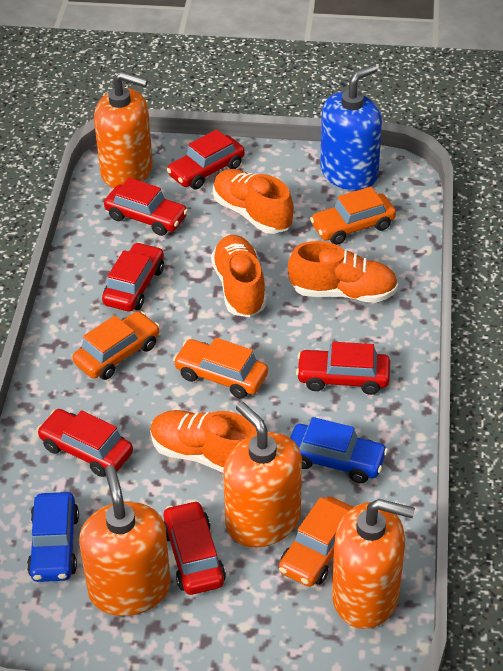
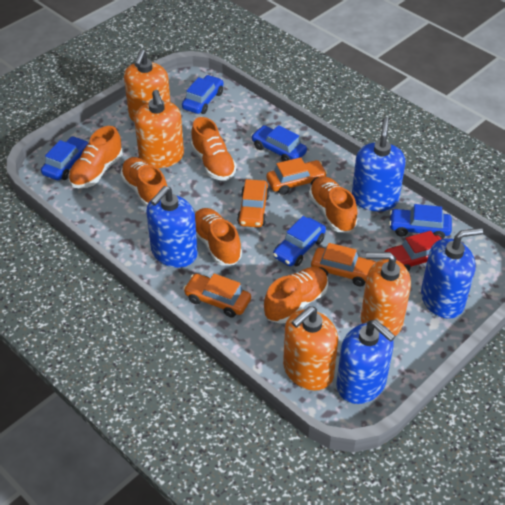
blue car: [27,492,79,582] [290,417,388,483] = 2 -> [41,136,89,180] [182,75,224,114] [251,125,307,161] [273,216,326,267] [389,204,452,239] = 5
blue soap dispenser: [320,64,382,191] = 1 -> [146,186,198,268] [336,320,395,404] [352,118,406,211] [421,228,483,319] = 4
orange shoe: [150,410,257,473] [211,235,267,317] [213,169,294,234] [288,241,398,303] = 4 -> [68,126,123,188] [120,157,168,207] [191,117,237,181] [195,208,242,265] [264,267,328,324] [309,176,357,233] = 6
red car: [37,409,133,477] [102,242,164,311] [104,178,188,236] [163,500,226,595] [167,129,245,190] [296,342,390,395] = 6 -> [385,231,441,272] = 1

